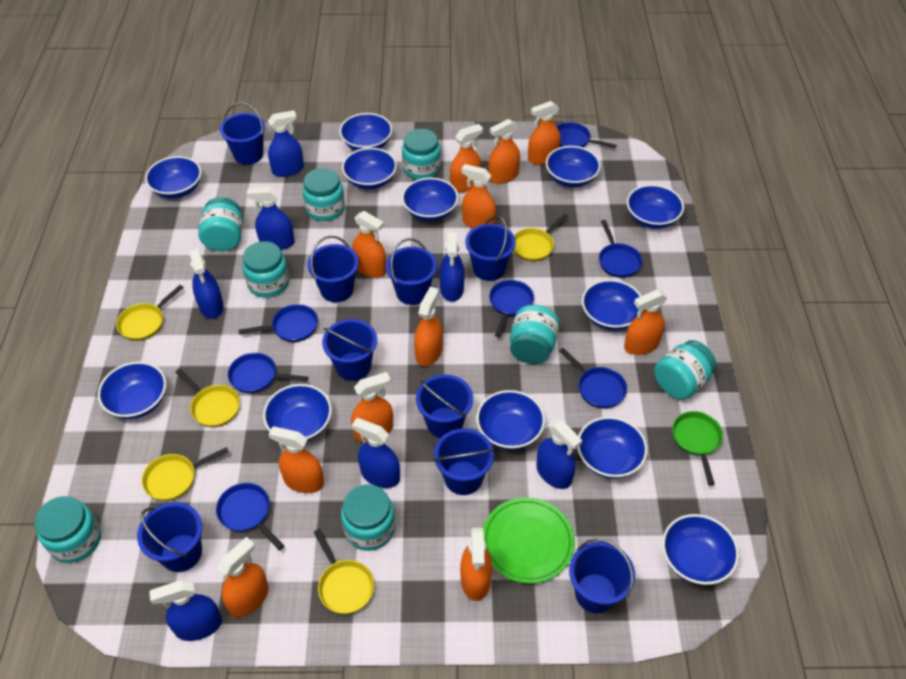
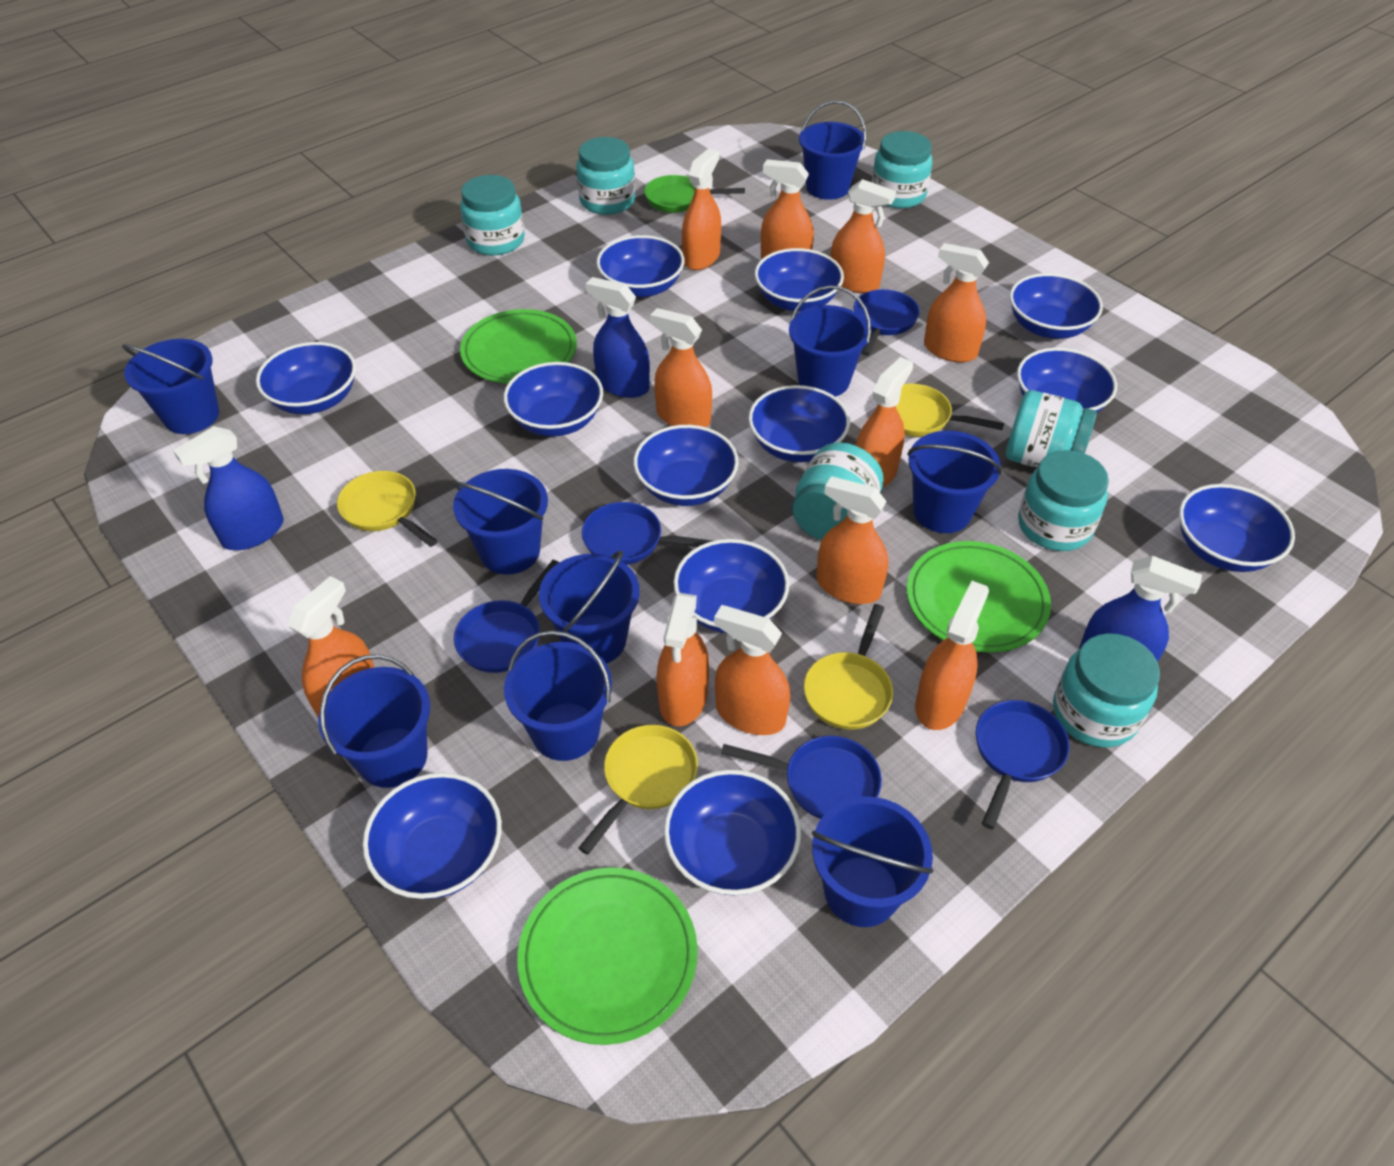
blue pan: [216,483,284,550] [228,353,308,393] [238,304,318,342] [489,280,534,337] [556,122,617,148] [559,348,627,409] [599,220,642,278] = 7 -> [454,560,559,673] [582,502,712,565] [721,736,882,819] [854,289,920,356] [976,700,1069,829] = 5
blue spray bottle: [149,580,222,641] [189,249,224,319] [247,187,295,250] [268,110,304,177] [352,418,400,488] [439,233,465,302] [536,419,582,489] = 7 -> [173,426,284,550] [586,277,650,398] [1079,556,1202,662] = 3
green plate: [483,497,575,584] = 1 -> [460,309,577,384] [517,867,698,1045] [907,541,1051,653] = 3
turquoise jar: [35,496,101,563] [198,197,243,251] [242,241,289,298] [302,168,345,221] [341,484,395,551] [402,129,441,180] [510,305,559,364] [654,340,717,400] = 8 -> [460,175,525,256] [576,137,635,215] [792,442,884,540] [872,131,932,208] [1006,390,1097,468] [1018,450,1109,551] [1053,633,1160,748] = 7
yellow pan: [116,285,184,341] [142,447,229,501] [175,368,240,427] [314,529,374,614] [513,214,568,262] = 5 -> [337,471,438,547] [578,725,698,855] [804,604,893,730] [896,384,1004,437] = 4

